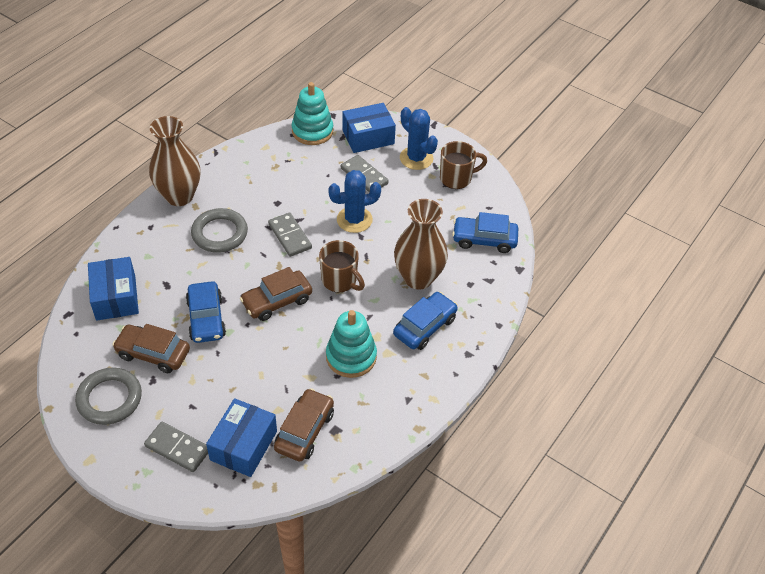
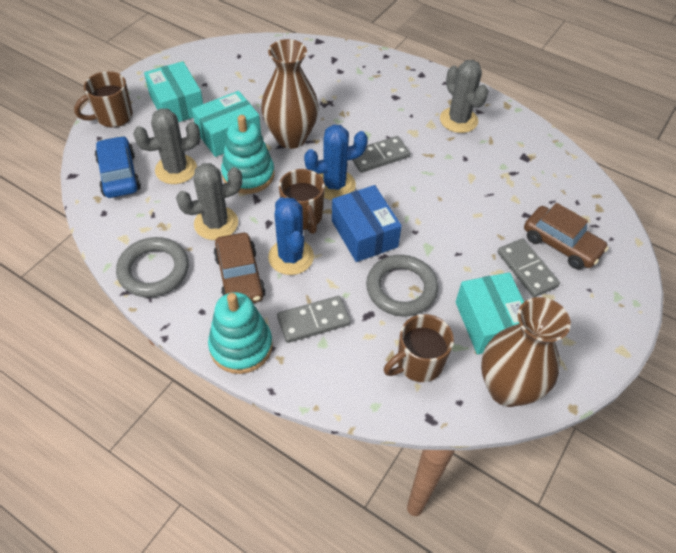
blue box: [88,257,139,321] [206,398,277,477] [343,103,396,153] = 3 -> [332,185,402,262] = 1
blue car: [186,281,226,343] [393,292,458,350] [452,212,518,253] = 3 -> [95,136,141,198] = 1
brown car: [112,324,190,373] [240,267,312,321] [274,388,334,462] = 3 -> [213,233,266,303] [524,203,609,269] = 2
brown mug: [319,240,365,292] [440,141,487,189] = 2 -> [74,71,133,127] [279,169,325,234] [384,314,454,382] = 3
grey cactus: none = 0 -> [133,108,200,184] [176,163,242,240] [440,60,489,133] = 3
turquoise box: none = 0 -> [144,61,203,122] [192,91,261,157] [456,272,524,354] = 3

